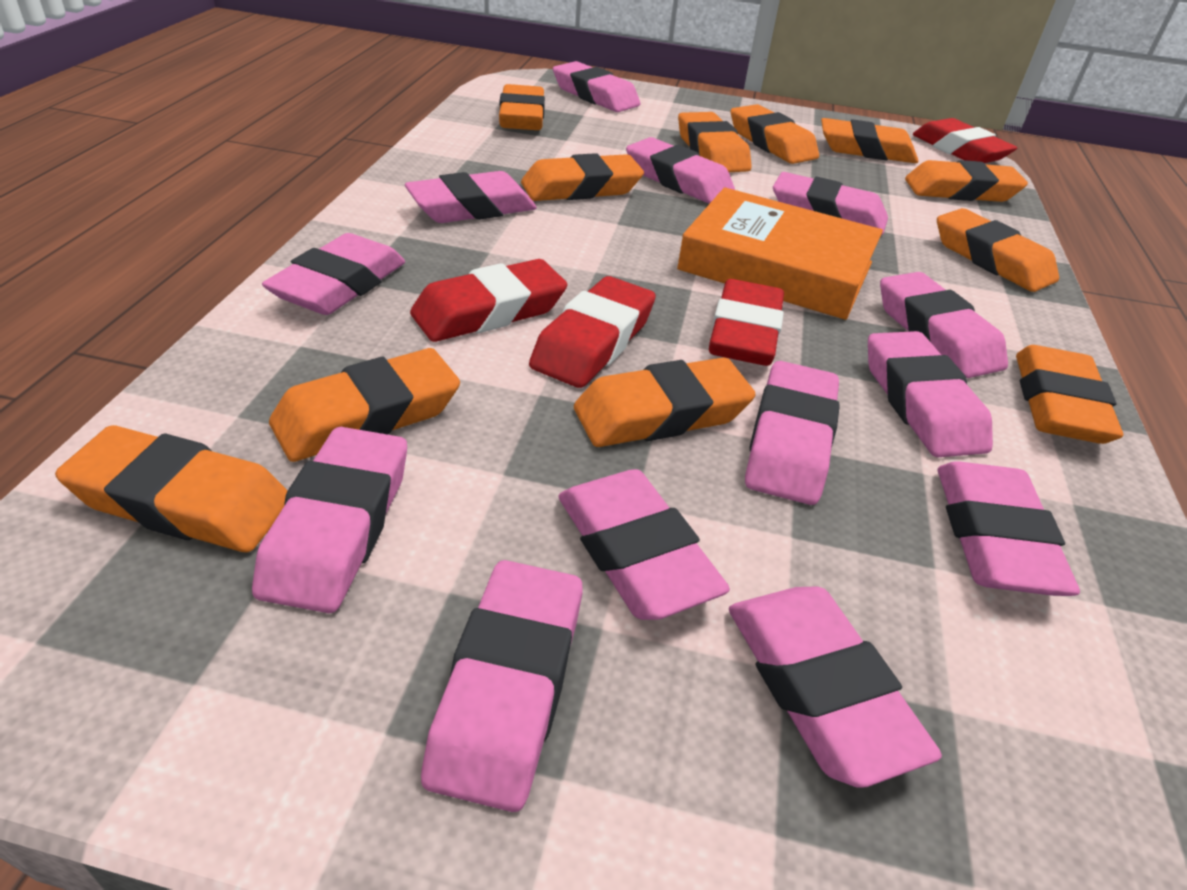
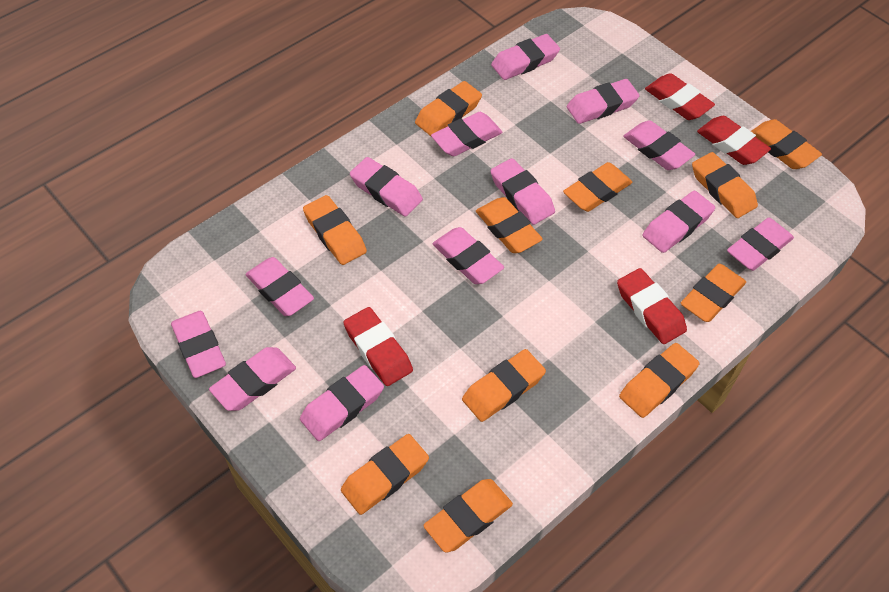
orange book: [677,187,883,320] = 1 -> none = 0

